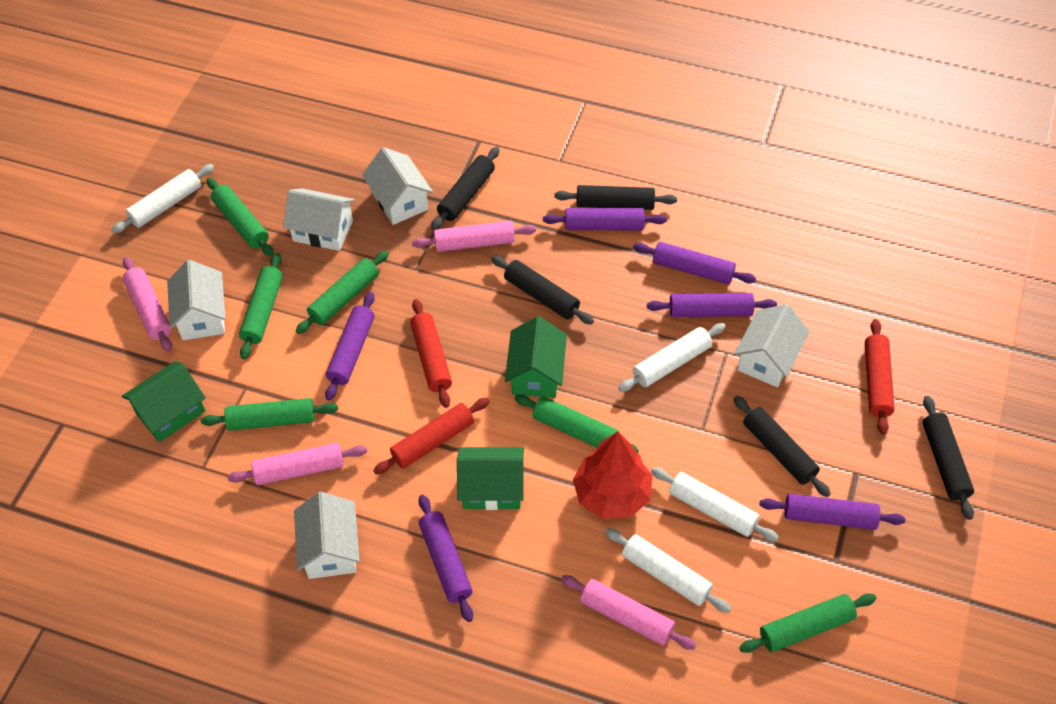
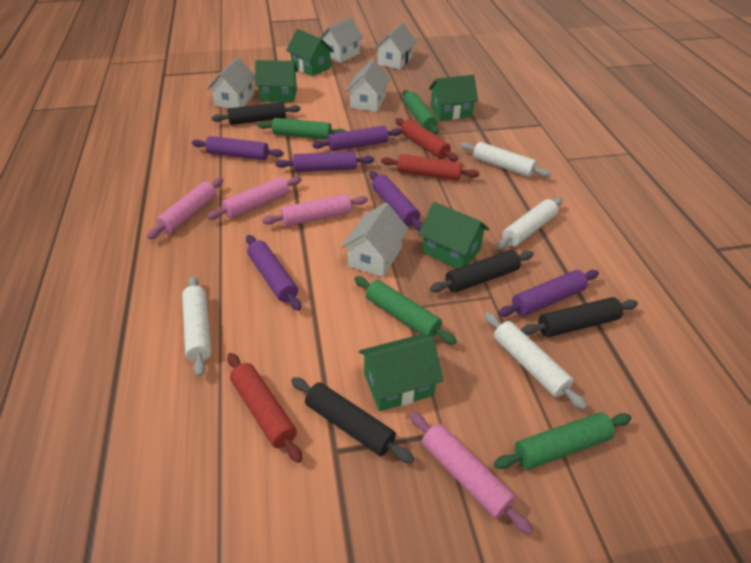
black rolling pin: [431,147,500,230] [491,256,594,324] [554,185,677,210] [734,396,831,497] [923,396,974,520] = 5 -> [212,102,301,125] [291,377,414,463] [430,250,534,293] [521,297,638,337] = 4
green house: [122,362,205,442] [457,447,524,510] [505,316,567,398] = 3 -> [255,60,298,102] [286,29,334,76] [359,335,443,411] [418,202,489,268] [429,75,478,121] = 5
green rolling pin: [201,398,338,431] [207,178,274,257] [239,253,283,359] [296,250,389,334] [514,394,639,453] [739,594,876,653] = 6 -> [257,118,346,140] [354,276,457,345] [403,90,439,134] [494,412,632,470] = 4
red tree: [573,431,652,519] = 1 -> none = 0

